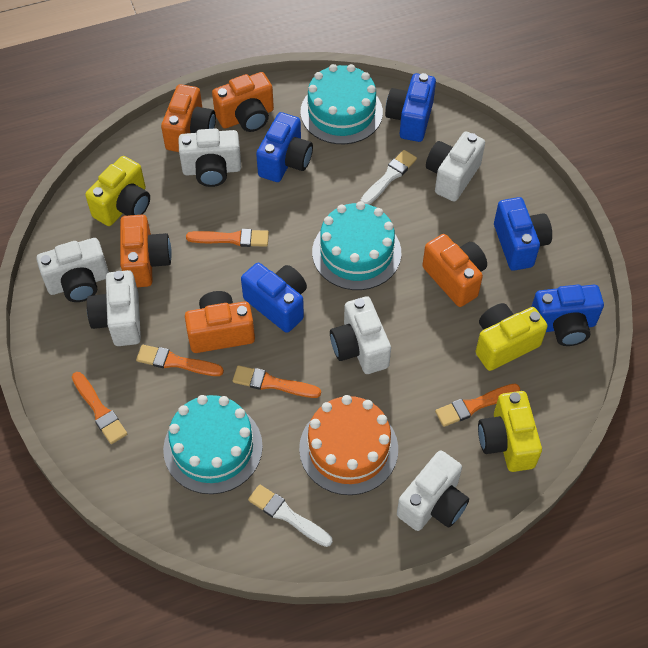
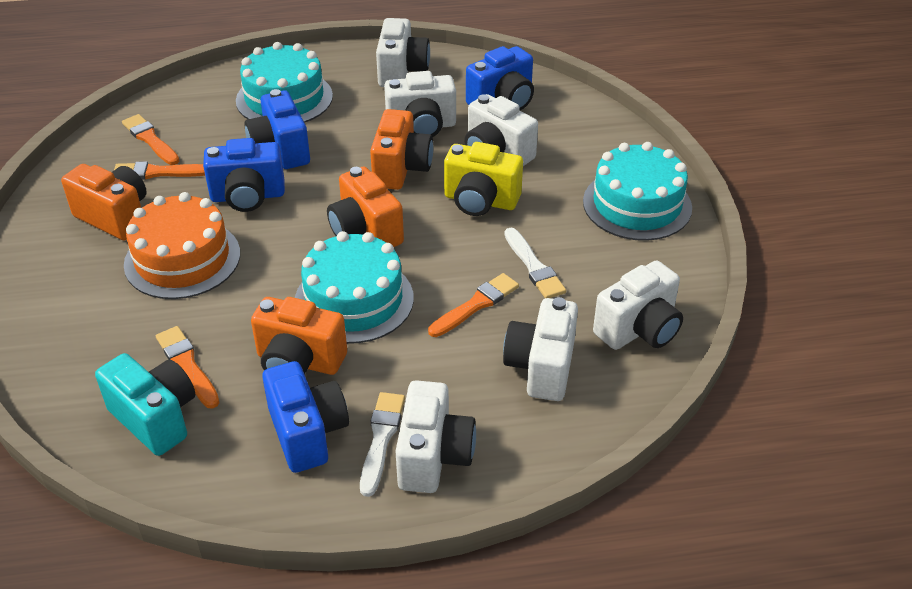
blue camera: [241,263,307,333] [256,112,313,182] [385,73,436,142] [494,197,552,271] [531,285,604,346] = 5 -> [203,138,285,212] [244,89,310,169] [262,361,349,473] [466,46,534,110] = 4
orange brush: [72,372,127,444] [136,345,224,376] [186,229,269,247] [233,365,321,398] [435,384,520,427] = 5 -> [114,161,205,180] [122,114,179,165] [156,326,220,409] [428,273,519,337] = 4
orange camera: [120,215,172,287] [161,84,216,152] [185,291,255,353] [212,72,274,132] [422,234,487,307] = 5 -> [61,164,147,240] [251,297,347,375] [327,167,404,247] [370,109,433,190] = 4
turquoise camera: none = 0 -> [95,353,195,456] = 1
yellow camera: [85,156,150,226] [476,303,547,371] [478,391,542,472] = 3 -> [444,142,523,216] = 1

